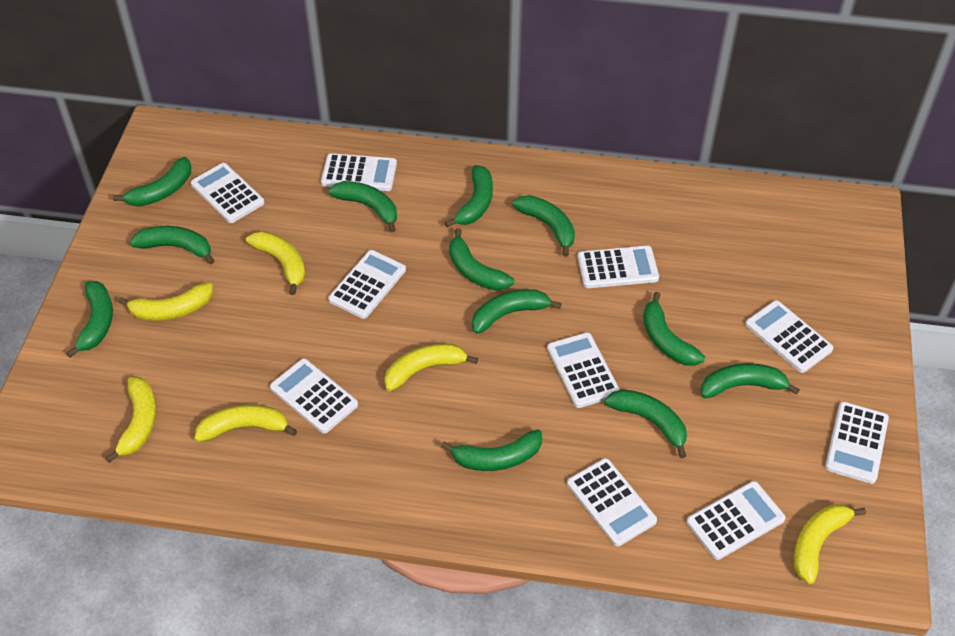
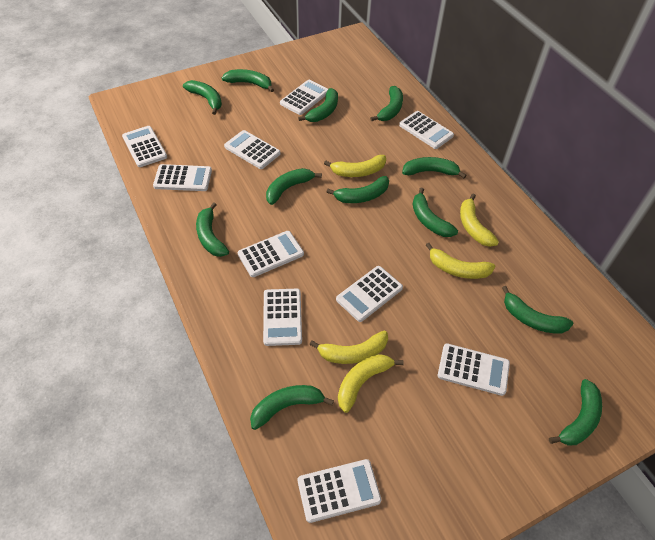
yellow banana: [106,377,156,463] [118,282,213,321] [194,405,297,442] [246,231,305,295] [384,344,478,391] [794,504,866,584] = 6 -> [309,331,388,364] [324,155,386,177] [338,354,404,413] [426,243,495,279] [460,194,499,247] = 5

